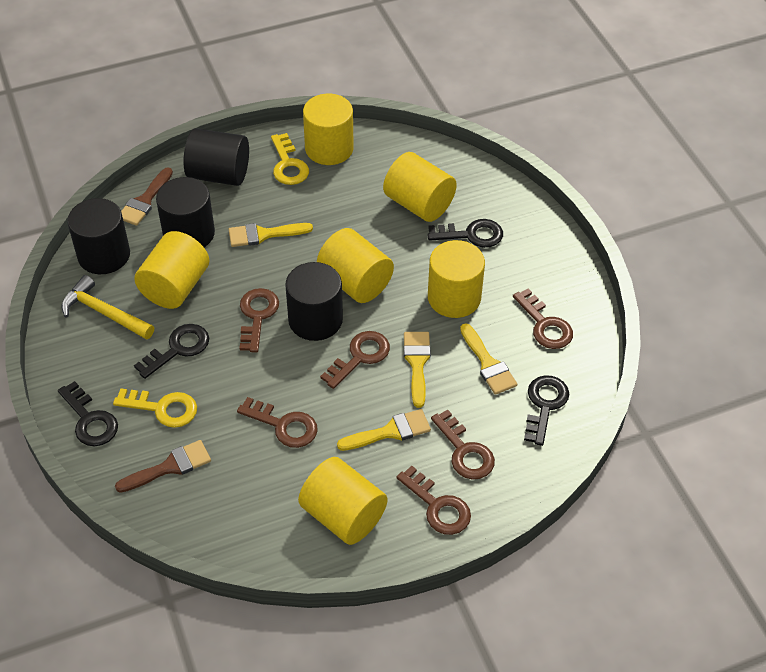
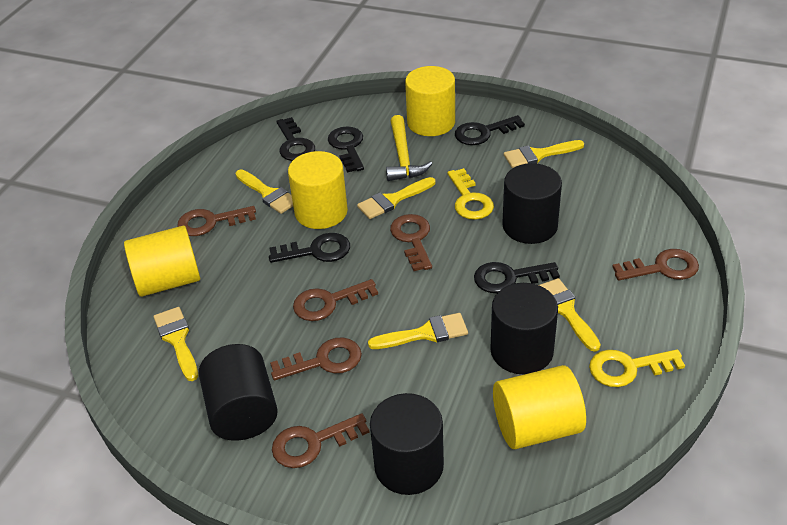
black key: [58,381,118,446] [134,324,209,379] [427,219,503,248] [524,375,569,446] = 4 -> [269,233,350,263] [276,117,315,161] [328,126,364,173] [455,115,525,145] [474,262,560,293] = 5
brown brush: [115,440,211,493] [121,167,173,226] = 2 -> none = 0
yellow brush: [229,223,313,247] [337,409,431,451] [404,332,431,408] [460,323,517,395] = 4 -> [154,307,198,381] [235,169,293,214] [357,177,435,219] [368,313,468,349] [504,140,584,168] [539,278,601,352] = 6
yellow cylinder: [134,231,210,309] [298,457,388,545] [303,94,354,165] [317,228,394,303] [383,152,457,222] [428,240,485,318] = 6 -> [124,226,200,297] [288,151,348,229] [405,66,455,136] [493,365,586,449] = 4

